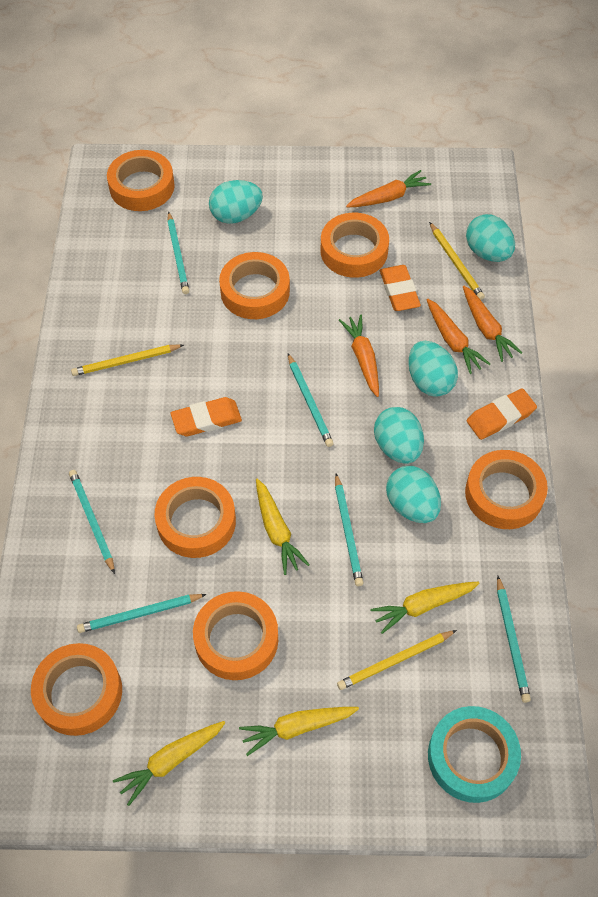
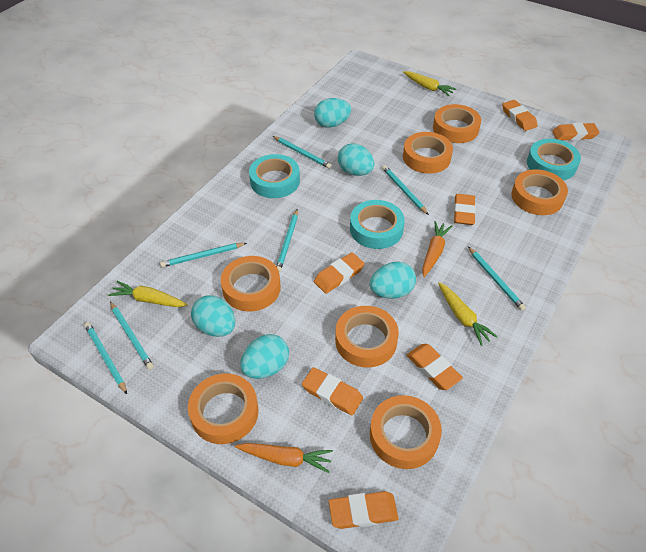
orange carrot: [339,314,379,397] [346,170,431,207] [427,299,490,374] [463,286,522,362] = 4 -> [235,443,333,473] [422,221,452,277] = 2
orange eraser: [171,397,242,436] [380,265,421,311] [467,388,537,440] = 3 -> [302,367,363,415] [314,253,365,294] [329,491,398,529] [407,344,463,390] [454,194,476,225] [502,100,538,131] [552,123,600,141] = 7
turquoise pencil: [69,470,115,574] [77,594,207,633] [167,211,189,294] [288,353,334,447] [335,473,364,586] [497,576,531,703] = 6 -> [84,322,127,394] [110,302,154,370] [160,243,247,267] [273,136,332,169] [276,209,298,272] [382,165,429,215] [468,247,526,311] = 7
turquoise tape: [428,706,521,803] = 1 -> [249,154,300,198] [350,200,405,249] [527,139,581,181] = 3
yellow carrot: [113,721,226,806] [239,707,359,756] [256,478,310,575] [370,581,480,634] = 4 -> [108,281,188,307] [403,71,456,96] [438,282,498,346] = 3
yellow pencil: [71,344,184,376] [337,630,457,690] [429,222,485,300] = 3 -> none = 0

